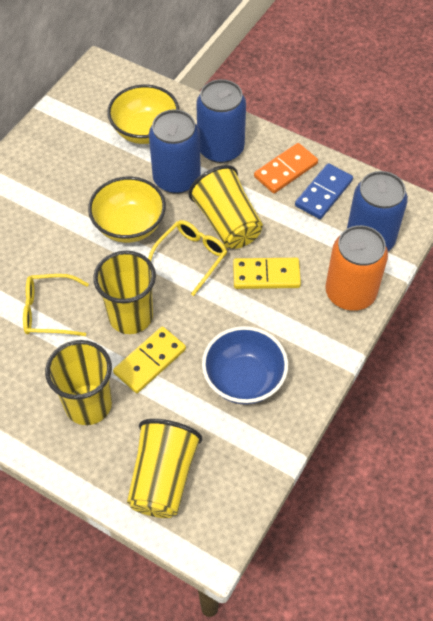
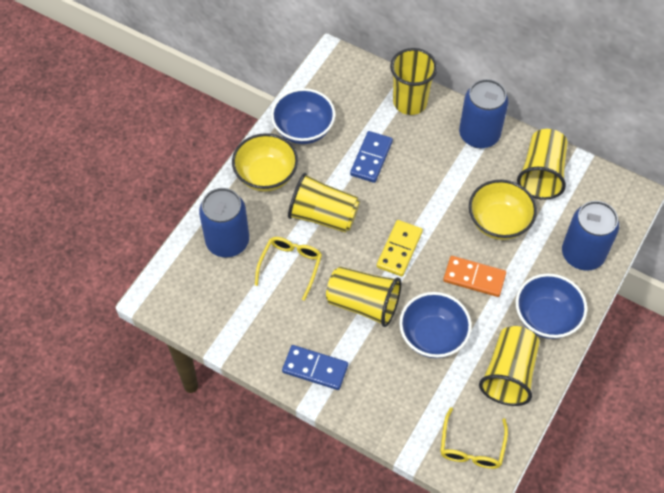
blue bowl: [202,326,288,405] = 1 -> [271,88,336,144] [399,292,472,358] [516,273,587,339] = 3
blue domino: [295,163,353,219] = 1 -> [282,345,348,390] [350,131,393,183] = 2
orange can: [325,225,388,311] = 1 -> none = 0
yellow cup: [45,340,112,425] [93,251,156,334] [127,419,202,518] [189,165,263,249] = 4 -> [288,173,360,233] [326,266,401,327] [390,48,438,115] [479,326,540,406] [517,129,568,200] = 5
yellow domino: [113,326,186,393] [233,258,301,289] = 2 -> [377,220,423,277] = 1

